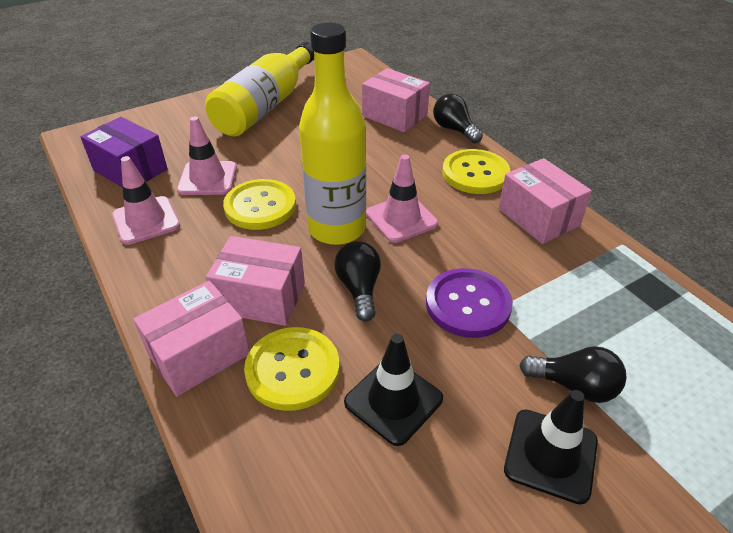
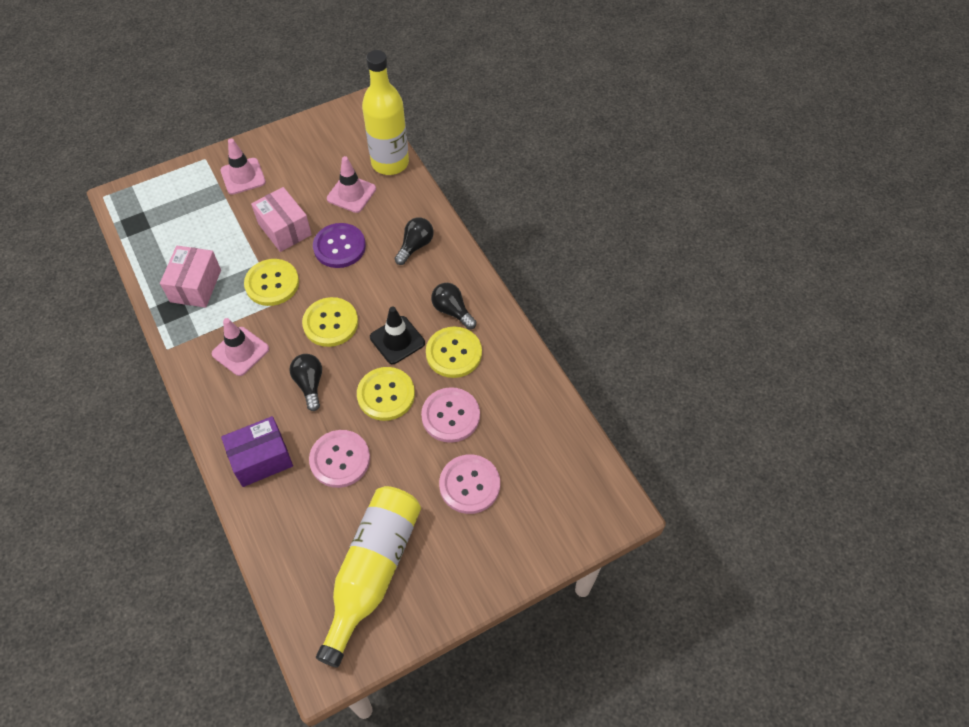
black traffic cone: [344,334,443,446] [504,390,598,505] = 2 -> [370,306,425,364] = 1
pink box: [133,281,250,396] [206,236,305,326] [362,68,430,132] [499,158,592,244] = 4 -> [160,246,221,308] [251,187,312,252] = 2
pink button: none = 0 -> [309,430,370,488] [421,387,480,443] [439,454,500,514] = 3
yellow button: [223,179,296,230] [244,327,340,411] [442,149,510,194] = 3 -> [244,259,299,306] [302,297,358,347] [357,367,415,421] [426,327,482,378] = 4

